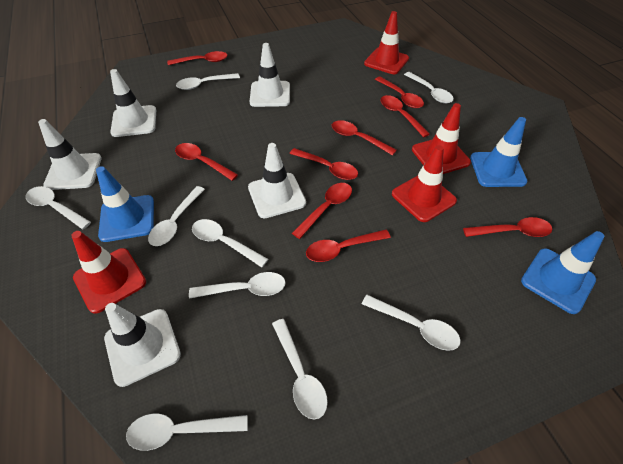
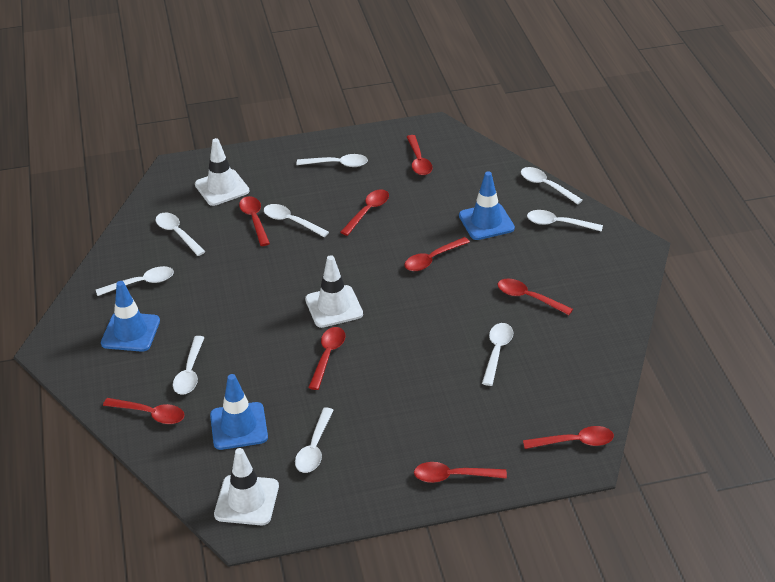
red traffic cone: [71,231,146,314] [364,11,409,74] [392,145,457,222] [412,103,471,174] = 4 -> none = 0
white traffic cone: [38,119,102,190] [104,303,181,387] [110,69,156,137] [248,143,306,218] [250,43,290,107] = 5 -> [195,138,249,206] [214,448,279,525] [305,255,363,328] = 3

